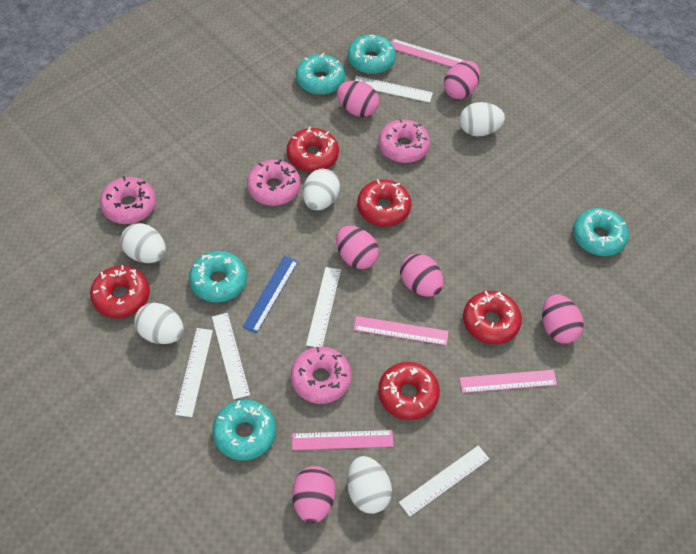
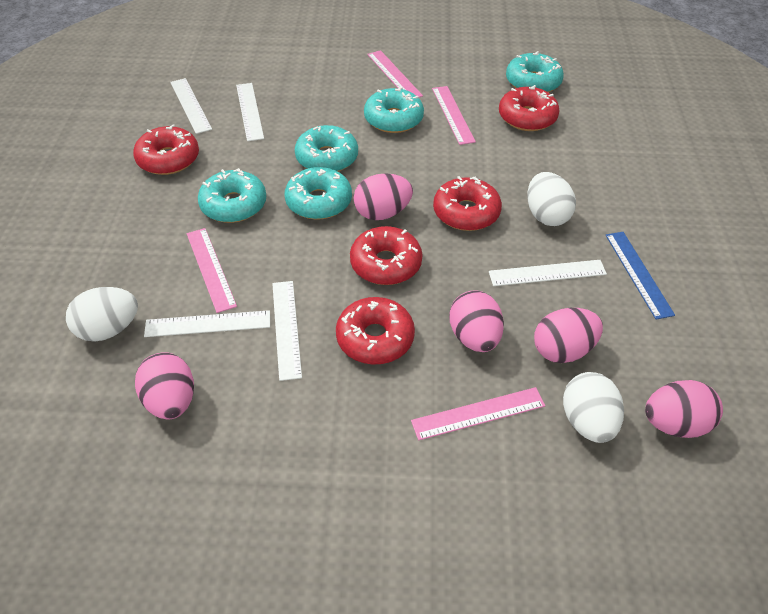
pink donut: [100,176,156,224] [247,159,301,206] [291,347,352,404] [378,118,430,163] = 4 -> none = 0
pink egg: [292,466,336,524] [336,226,379,269] [337,81,379,117] [400,253,443,297] [444,61,480,99] [542,294,584,343] = 6 -> [135,352,194,420] [354,173,413,220] [449,290,504,352] [534,308,603,363] [645,380,723,438] = 5
white egg: [121,223,166,263] [134,303,184,344] [303,169,340,210] [347,456,392,514] [460,102,505,137] = 5 -> [66,287,138,342] [527,172,576,226] [563,372,624,443] = 3

